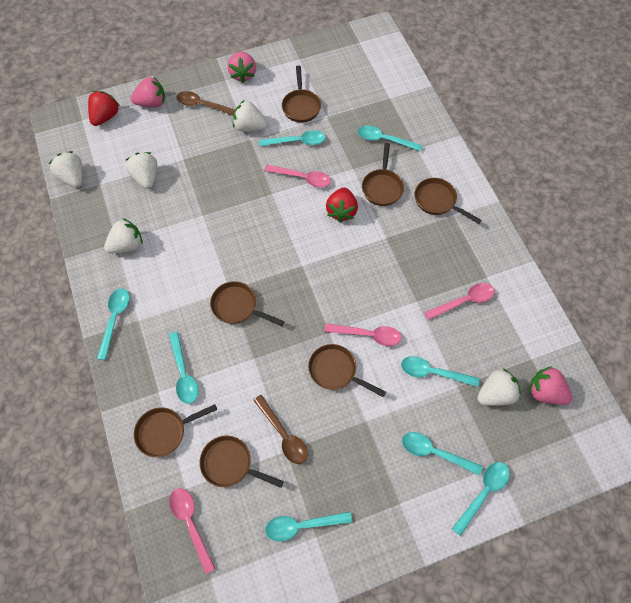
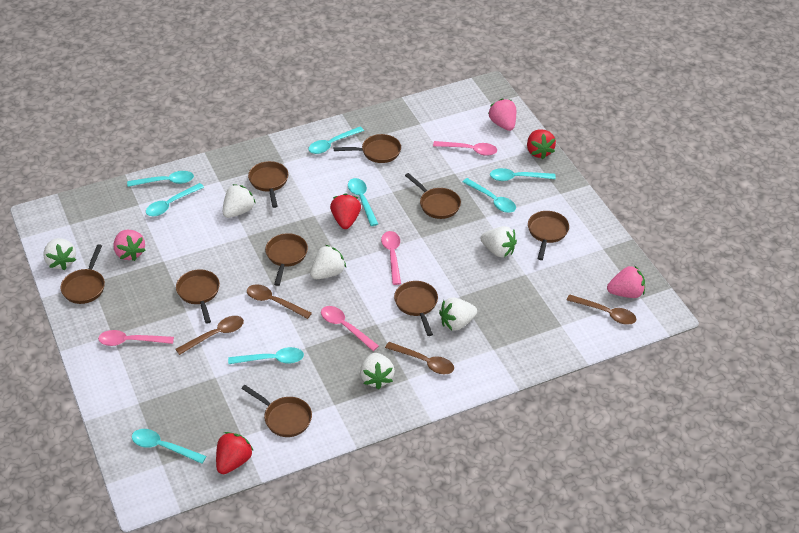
brown pan: [134,404,217,457] [200,436,284,488] [210,281,284,326] [282,65,321,123] [308,344,386,397] [362,143,404,206] [415,178,481,224] = 7 -> [60,244,105,304] [176,269,220,324] [241,385,312,437] [248,161,288,208] [265,233,308,286] [334,134,401,163] [394,281,438,336] [405,173,461,219] [528,211,569,260] = 9
brown spoon: [176,91,235,115] [253,395,308,464] = 2 -> [175,316,244,355] [247,284,312,319] [385,342,454,374] [567,294,636,325] = 4
red strawberry: [88,91,120,126] [326,187,358,222] = 2 -> [216,432,253,474] [330,193,361,229] [527,130,556,159] = 3
white strawberry: [49,151,83,188] [104,218,143,253] [126,152,157,189] [233,100,268,132] [477,368,521,406] = 5 -> [43,238,76,270] [223,184,256,218] [310,245,346,279] [360,353,395,389] [439,298,477,331] [480,226,517,258] = 6

